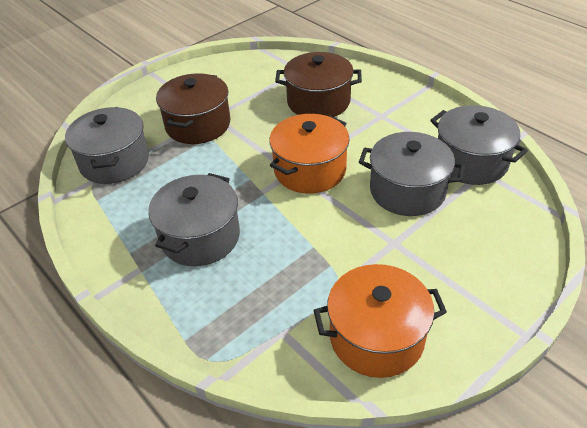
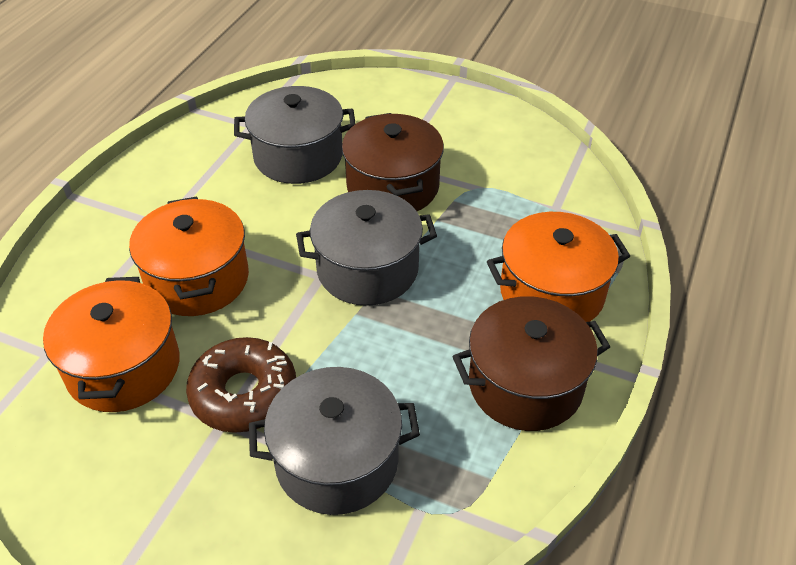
brown donut: none = 0 -> [186,337,296,433] = 1
grey pot: [65,107,149,184] [148,173,240,266] [359,132,465,216] [430,105,528,185] = 4 -> [234,86,356,184] [249,367,420,515] [296,190,437,306] = 3
orange pot: [269,114,350,194] [313,264,447,378] = 2 -> [43,277,180,412] [129,197,249,316] [487,212,630,322] = 3

